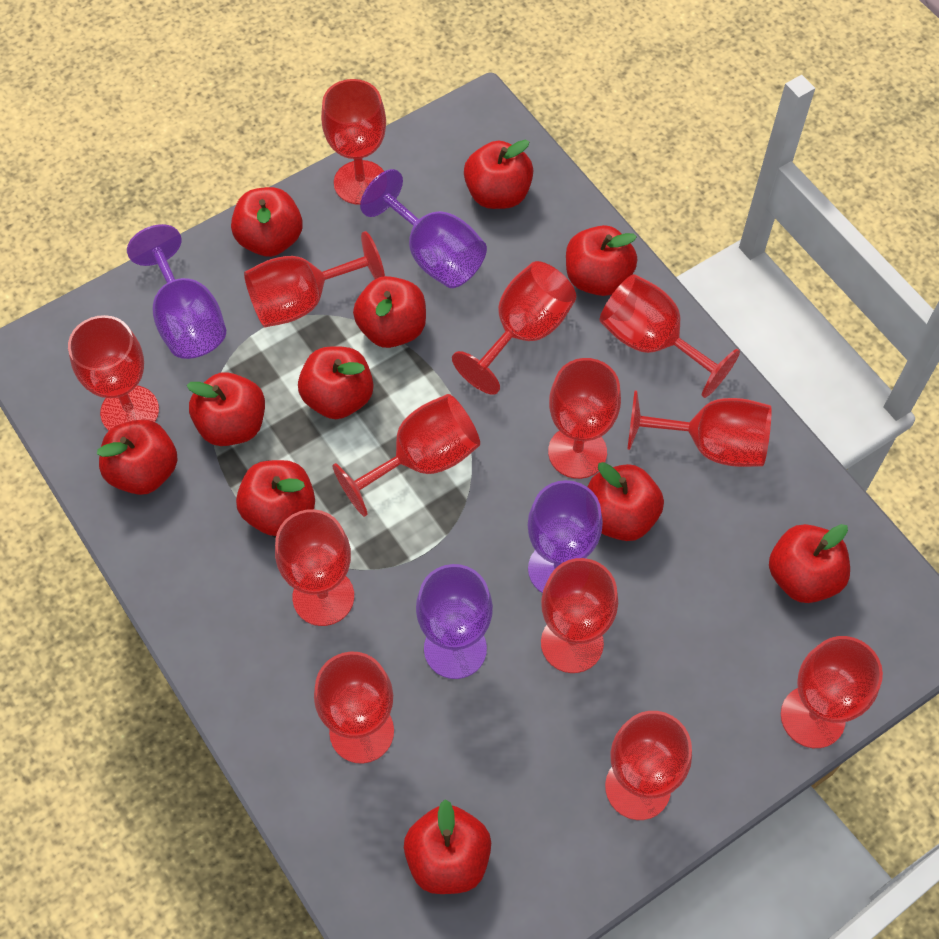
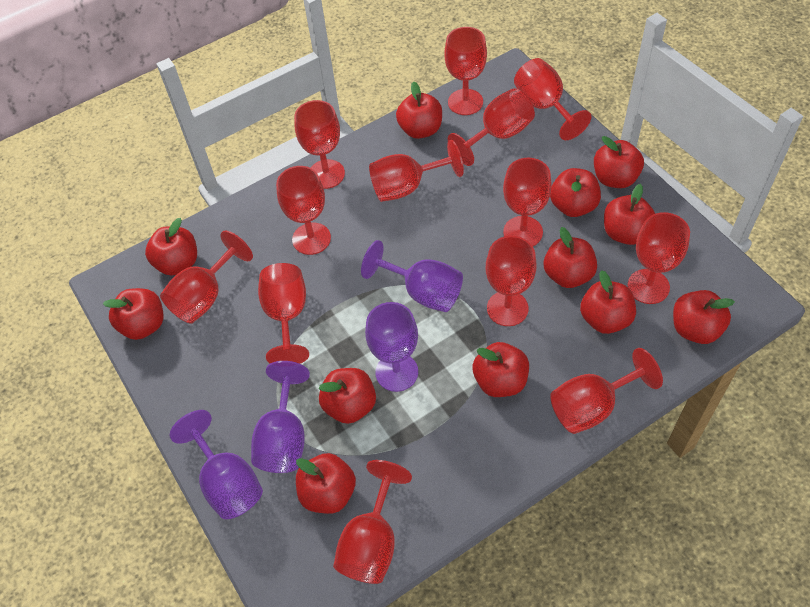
red apple: [97,419,177,495] [187,372,265,446] [231,187,303,257] [236,460,315,536] [298,347,373,419] [353,276,426,348] [404,799,491,894] [464,140,534,209] [566,225,637,296] [587,462,664,541] [769,524,850,603] = 11 -> [103,288,163,340] [145,218,197,276] [296,453,356,514] [318,368,376,424] [396,81,442,139] [473,342,529,397] [544,227,597,288] [550,168,601,217] [580,270,636,334] [594,136,644,188] [604,184,655,245] [673,290,735,344] = 12

